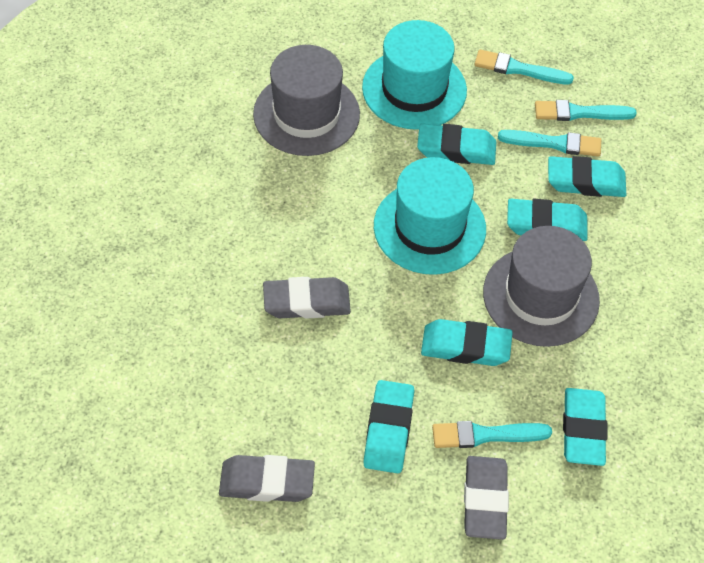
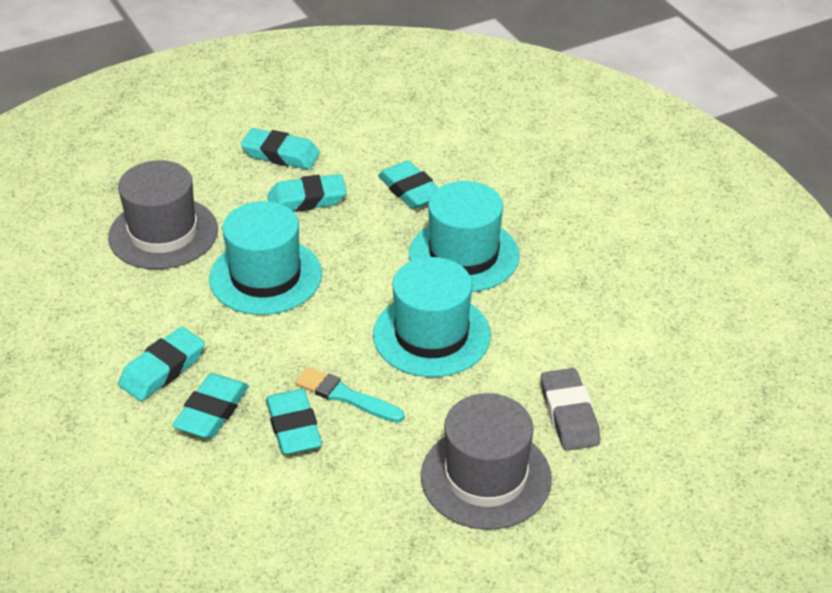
grey eraser: [219,455,315,502] [263,277,351,319] [464,456,509,540] = 3 -> [541,368,600,451] = 1
turquoise brush: [432,421,552,448] [474,49,574,85] [498,130,601,157] [535,100,637,121] = 4 -> [295,367,404,423] = 1
turquoise hat: [362,20,467,130] [374,157,486,275] = 2 -> [209,201,322,315] [373,257,491,377] [409,181,520,292] = 3

